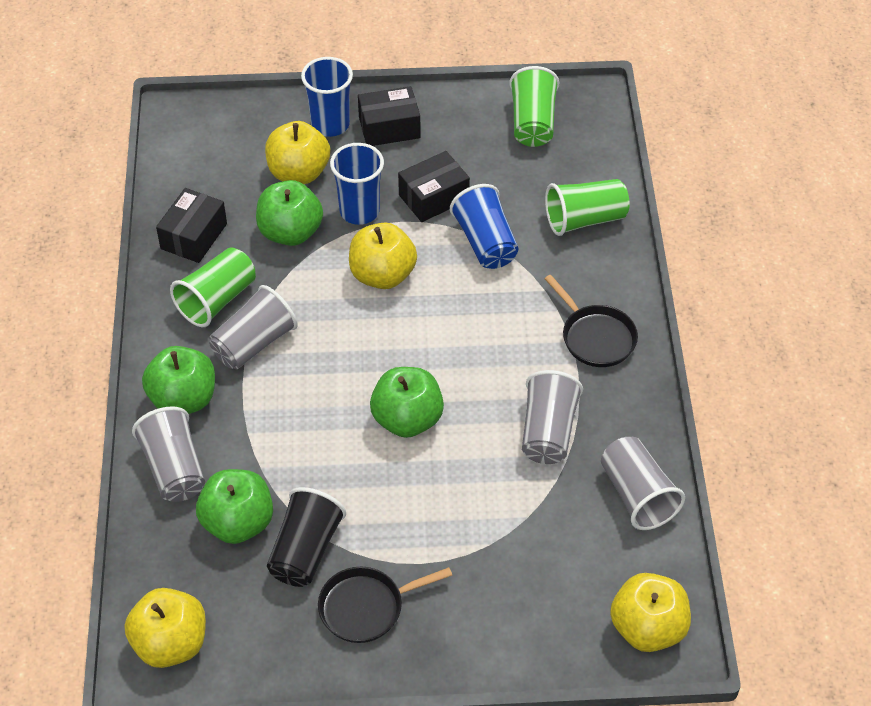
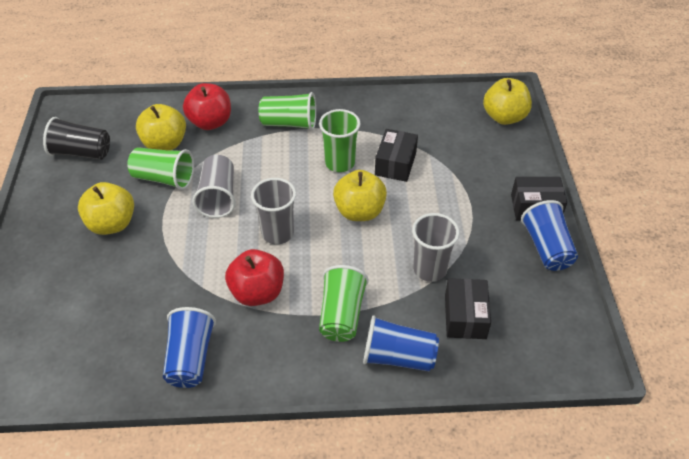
black pan: [318,567,452,643] [545,275,638,367] = 2 -> none = 0
green apple: [142,346,215,414] [196,469,273,544] [256,180,323,246] [370,367,444,438] = 4 -> none = 0
green cup: [170,247,256,327] [509,66,559,147] [545,179,630,236] = 3 -> [127,147,194,190] [259,92,316,130] [319,109,360,172] [319,265,369,342] = 4
grey cup: [132,406,205,502] [209,285,298,369] [522,370,583,464] [601,437,685,530] = 4 -> [192,155,236,218] [251,178,296,244] [412,213,459,282] = 3
red apple: none = 0 -> [183,83,231,130] [225,249,284,306] = 2

